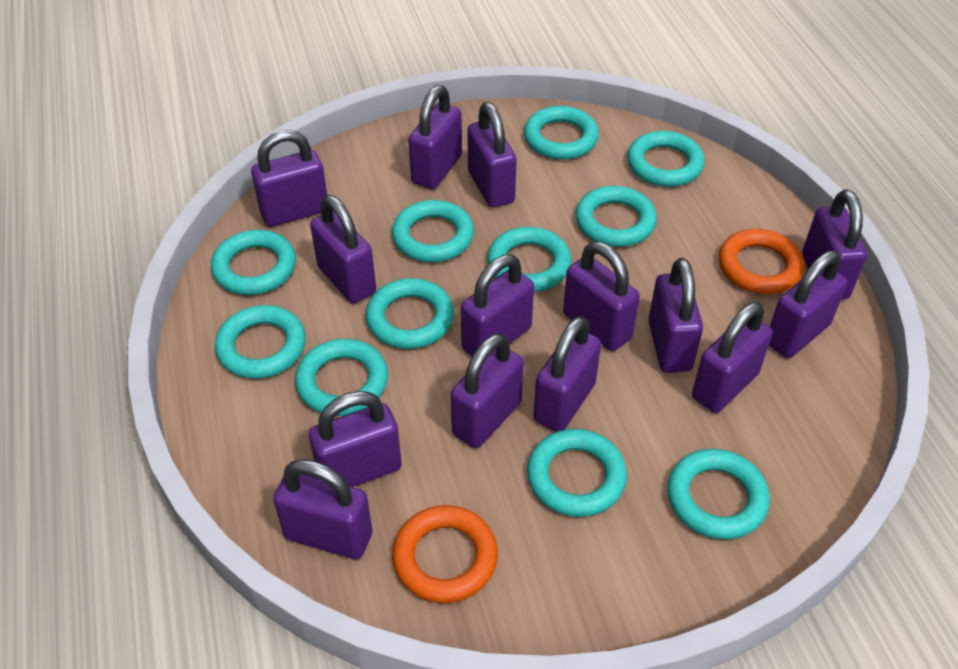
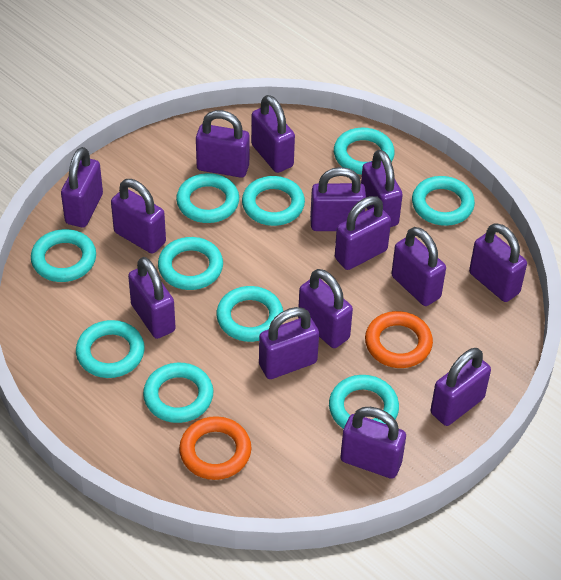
turquoise ring: [211,230,296,295] [215,305,306,379] [295,339,388,416] [366,278,454,349] [392,200,474,262] [487,227,572,292] [524,106,599,160] [527,429,627,517] [575,186,657,247] [627,131,705,187] [667,449,770,540] = 11 -> [31,229,96,282] [76,320,145,378] [143,363,213,423] [158,237,223,290] [176,173,239,223] [216,286,283,342] [242,176,305,226] [329,375,399,429] [334,128,395,175] [412,176,475,226] = 10

